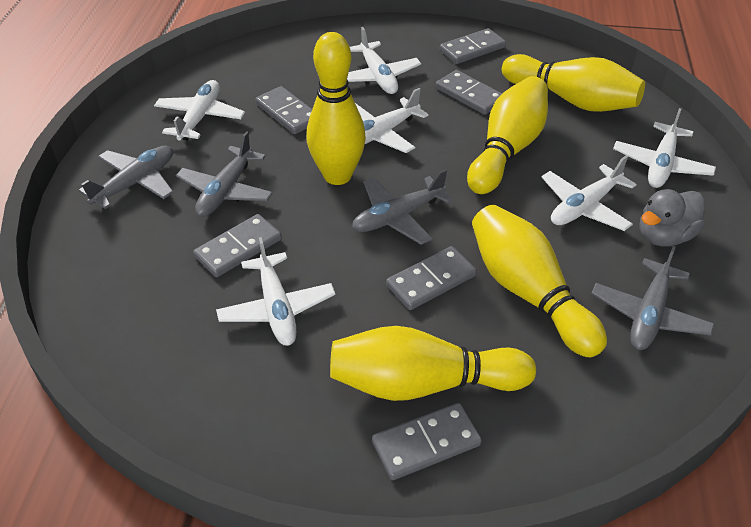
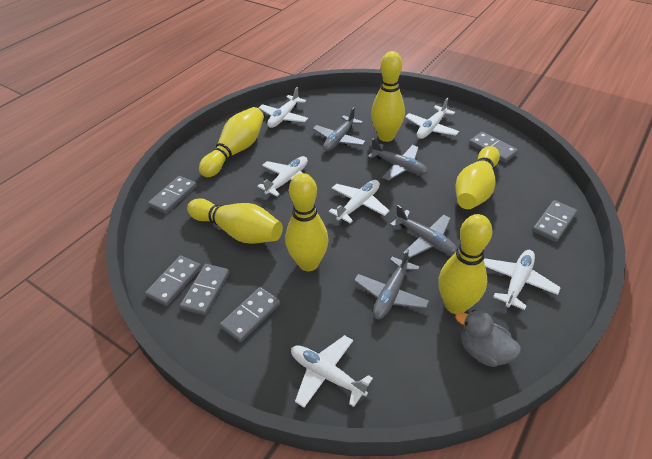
yellow bowling pin: [306,32,366,185] [330,326,536,401] [467,76,548,194] [472,205,607,357] [502,54,645,112] = 5 -> [187,198,283,244] [199,107,264,177] [285,173,329,271] [371,51,405,142] [438,214,492,314] [455,146,500,209] = 6

